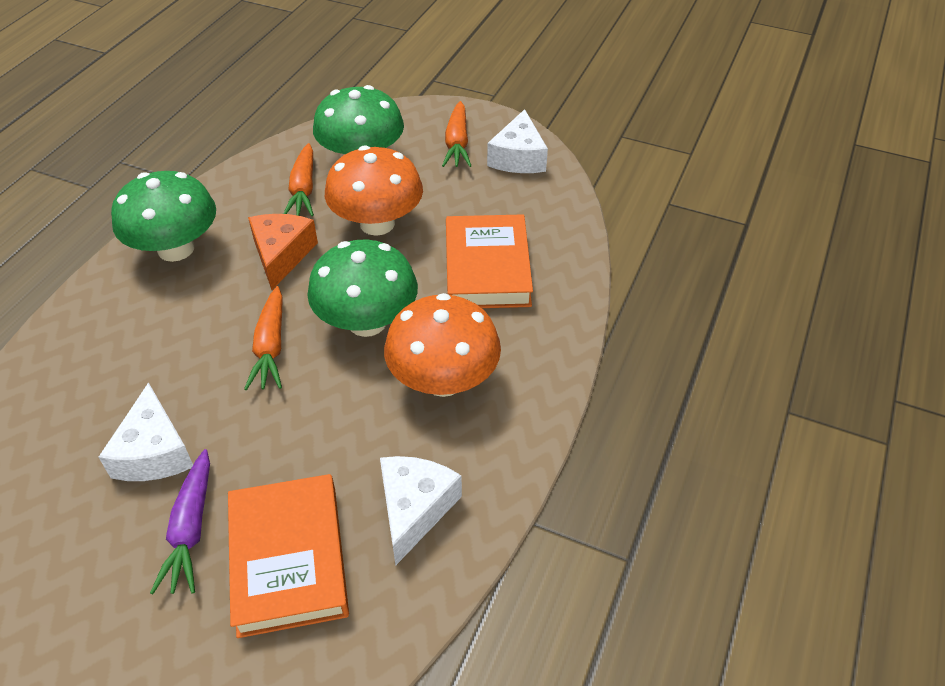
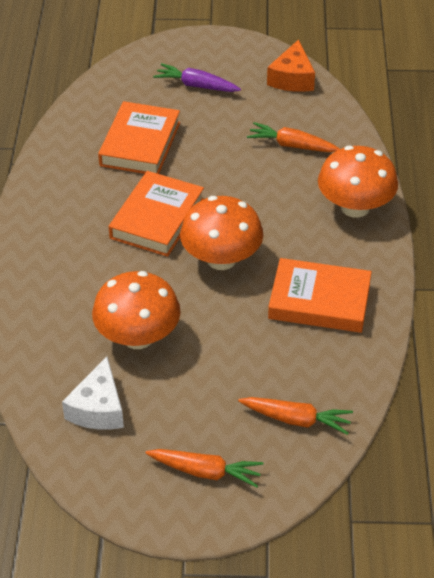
green mushroom: [111,171,216,262] [307,240,418,337] [313,85,404,154] = 3 -> none = 0
orange book: [228,474,349,638] [446,214,533,308] = 2 -> [98,101,180,174] [109,171,204,257] [268,258,372,333] = 3
orange mushroom: [325,145,423,236] [384,293,501,397] = 2 -> [92,271,181,349] [180,196,263,270] [318,146,398,218] = 3
white cheese: [99,382,193,481] [380,456,462,565] [487,109,548,173] = 3 -> [62,357,124,430] = 1

